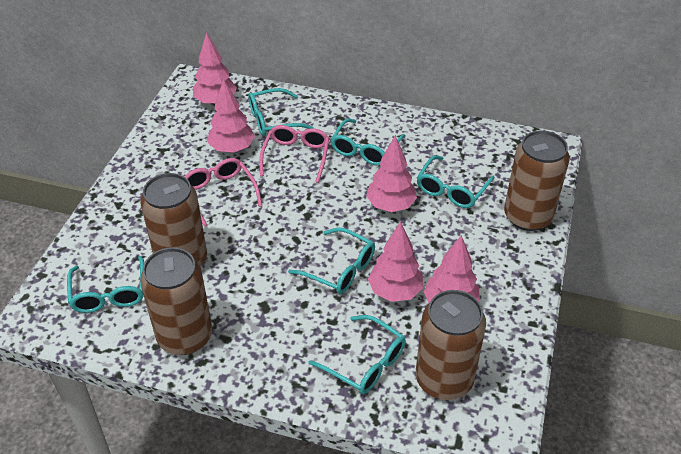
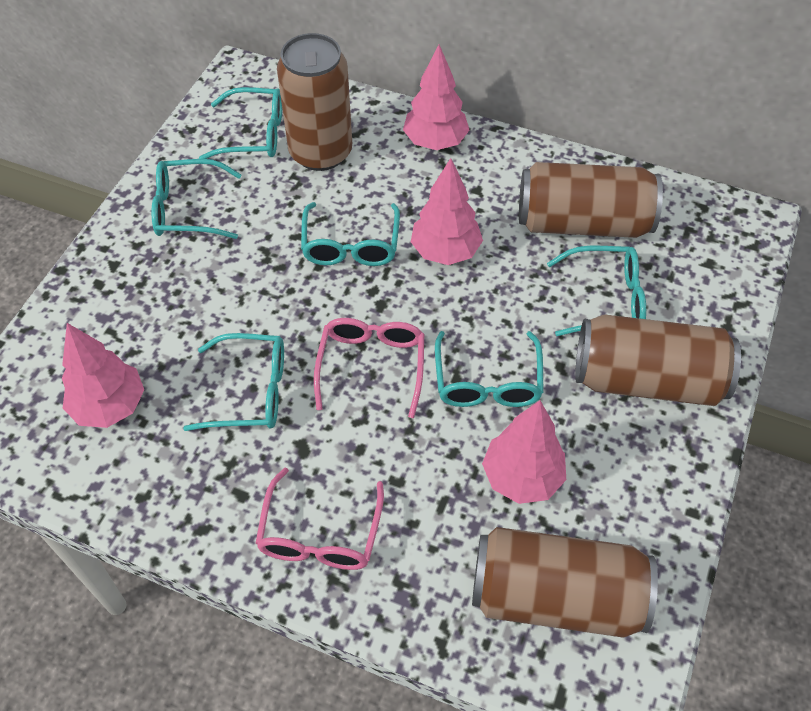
pink tree: [193,32,237,105] [208,79,255,153] [366,135,417,212] [368,222,423,302] [423,235,480,303] = 5 -> [62,323,144,428] [403,45,470,150] [411,158,483,265] [482,400,566,504] = 4

